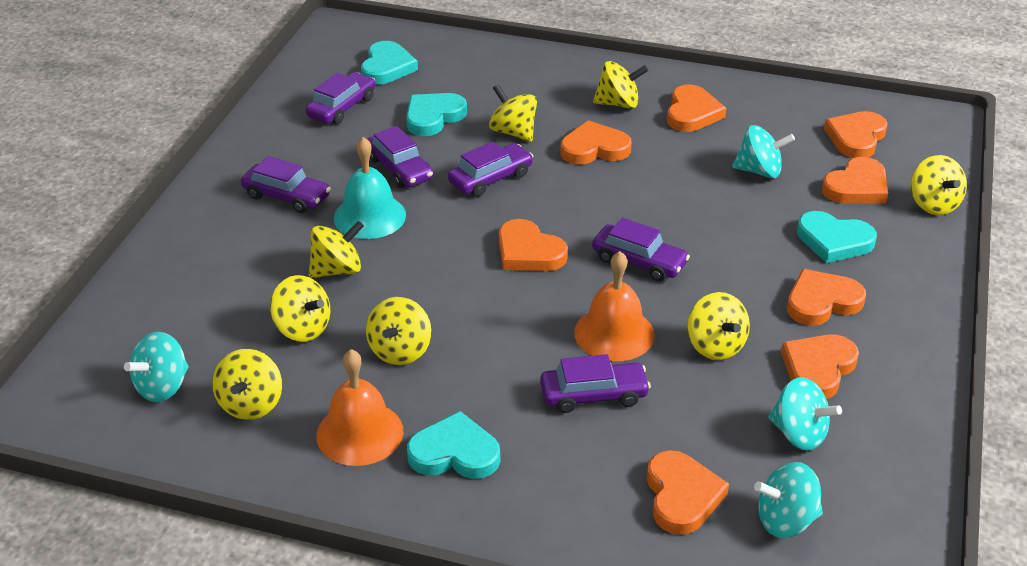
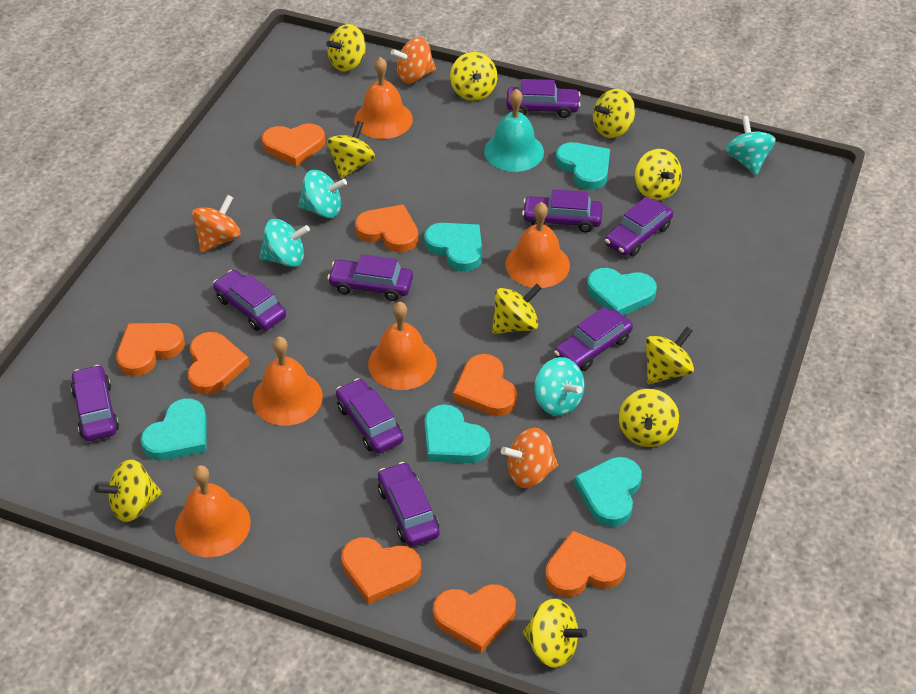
orange bell: [316,349,403,466] [574,251,655,361] = 2 -> [175,465,251,557] [252,337,323,426] [354,57,413,139] [368,302,437,390] [505,202,570,288] = 5
orange spinning top: none = 0 -> [192,195,241,253] [391,37,436,83] [501,428,558,488] = 3
purple car: [241,156,331,213] [306,72,376,124] [367,126,433,188] [448,142,533,197] [540,354,651,413] [592,218,690,281] = 6 -> [71,365,119,441] [213,270,286,331] [327,254,413,301] [336,378,404,454] [378,462,440,546] [507,79,581,118] [522,190,603,232] [554,307,633,371] [605,197,673,256] = 9
turquoise heart: [361,41,418,85] [406,93,467,136] [407,411,500,479] [797,211,877,263] = 4 -> [140,398,207,460] [424,223,482,272] [424,404,491,463] [556,142,610,190] [574,457,642,527] [587,268,657,316] = 6
yellow spinning top: [212,349,282,420] [270,275,330,342] [308,221,364,278] [366,297,431,365] [489,84,537,142] [593,61,648,109] [687,292,750,360] [911,155,967,215] = 8 -> [94,459,162,522] [326,24,366,72] [327,121,375,179] [450,52,497,101] [492,284,542,334] [523,599,587,668] [593,89,635,138] [619,389,679,447] [635,149,682,201] [645,327,694,384] = 10

